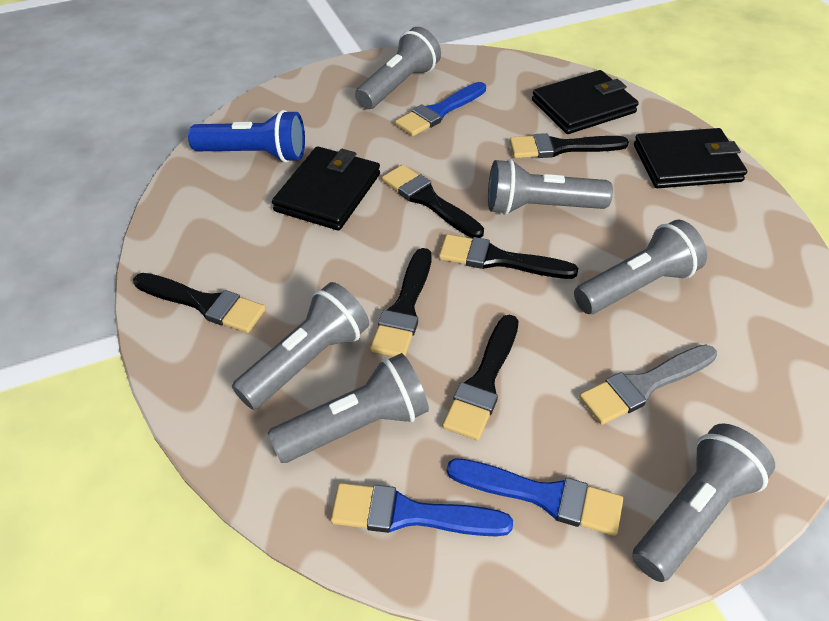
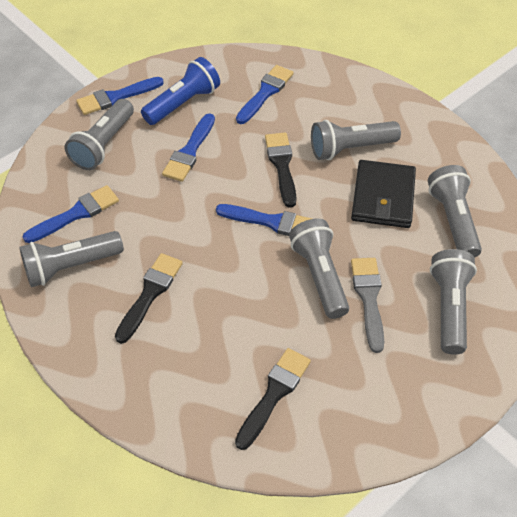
black brush: [133,273,266,333] [370,248,432,357] [382,165,484,238] [439,234,578,279] [442,315,519,441] [509,133,629,158] = 6 -> [115,253,183,344] [235,348,311,450] [265,133,297,208] = 3
black wallet: [272,146,380,230] [532,70,639,134] [634,128,747,188] = 3 -> [351,160,416,228] = 1
blue brush: [331,483,513,536] [395,82,486,136] [447,458,623,536] = 3 -> [23,185,119,243] [76,77,164,115] [162,113,215,182] [216,204,312,236] [236,65,294,124] = 5

